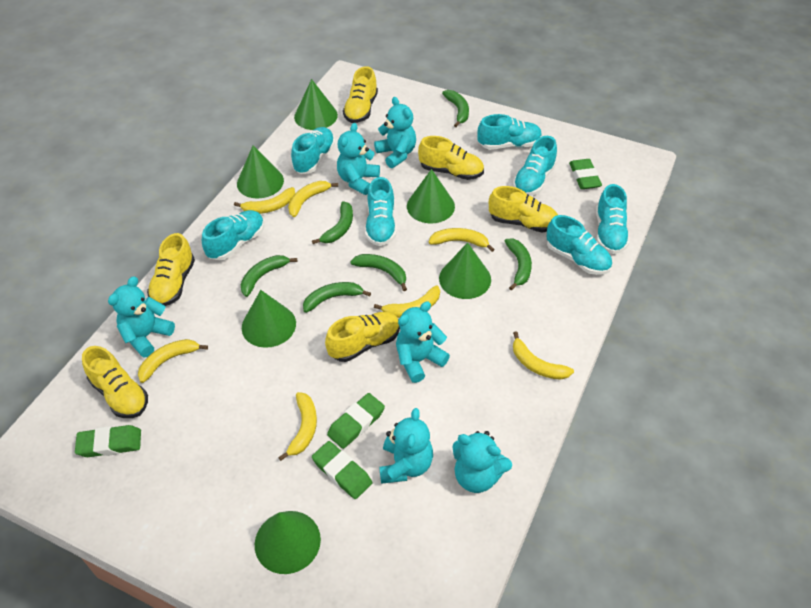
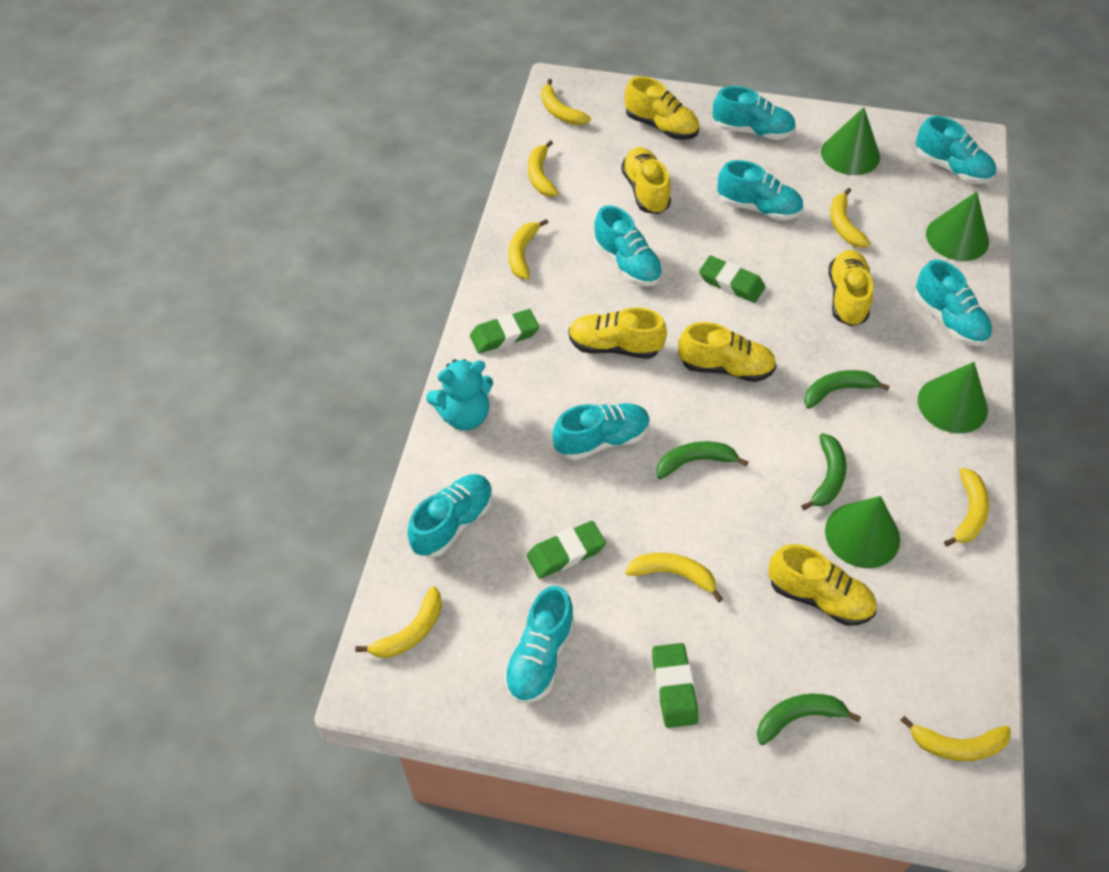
green banana: [241,255,297,297] [303,282,371,313] [312,201,353,244] [350,254,407,291] [442,90,469,127] [505,239,532,290] = 6 -> [656,441,748,479] [757,694,861,745] [801,433,846,510] [804,370,890,409] = 4
green cone: [237,145,284,199] [242,290,296,348] [255,511,321,574] [294,79,338,130] [407,169,455,223] [439,242,491,299] = 6 -> [821,107,880,175] [825,496,900,568] [918,362,988,433] [926,191,989,261] = 4
turquoise shoe: [202,210,264,260] [291,127,335,174] [365,177,396,246] [477,114,542,150] [513,136,557,196] [547,215,612,275] [596,184,630,254] = 7 -> [407,474,493,557] [504,586,575,704] [552,403,650,460] [594,206,663,287] [713,86,796,140] [717,160,803,221] [915,260,992,346] [916,116,996,184] = 8
turquoise teddy bear: [108,276,175,358] [337,123,380,195] [374,97,416,168] [379,408,433,484] [396,302,450,383] [452,431,512,493] = 6 -> [426,359,493,431] = 1
yellow banana: [138,339,208,383] [234,187,295,214] [278,392,317,461] [288,181,338,217] [374,285,440,318] [428,228,495,252] [513,331,574,380] = 7 -> [355,586,442,658] [508,219,548,280] [528,140,559,197] [541,79,591,125] [625,553,723,602] [830,188,871,248] [900,716,1011,761] [944,468,989,547] = 8

